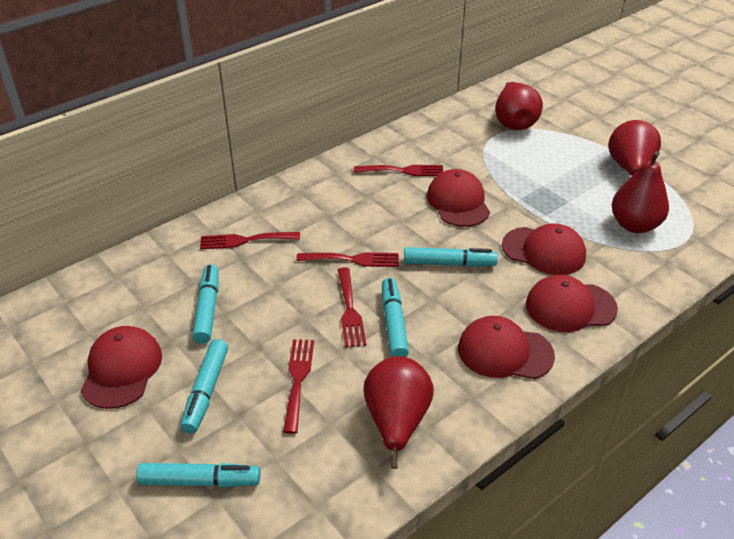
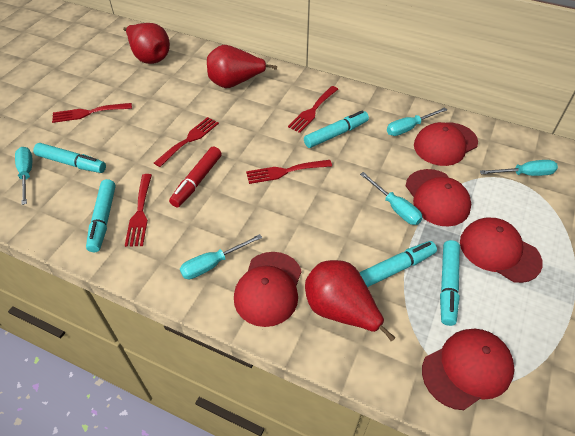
red marker: none = 0 -> [169,146,222,207] = 1
red pear: [363,356,434,469] [495,82,543,130] [608,120,661,176] [612,151,669,233] = 4 -> [123,23,170,64] [207,45,277,88] [305,260,395,341] = 3
turquoise screwdriver: none = 0 -> [15,147,32,205] [180,234,262,279] [360,172,423,225] [387,107,447,136] [480,160,558,176] = 5

